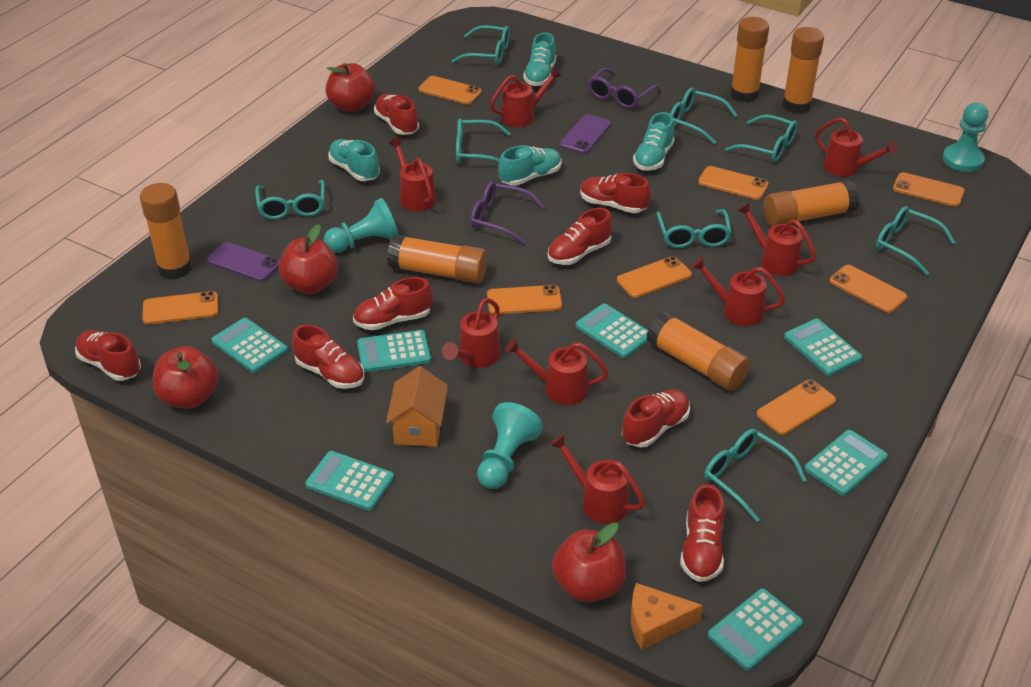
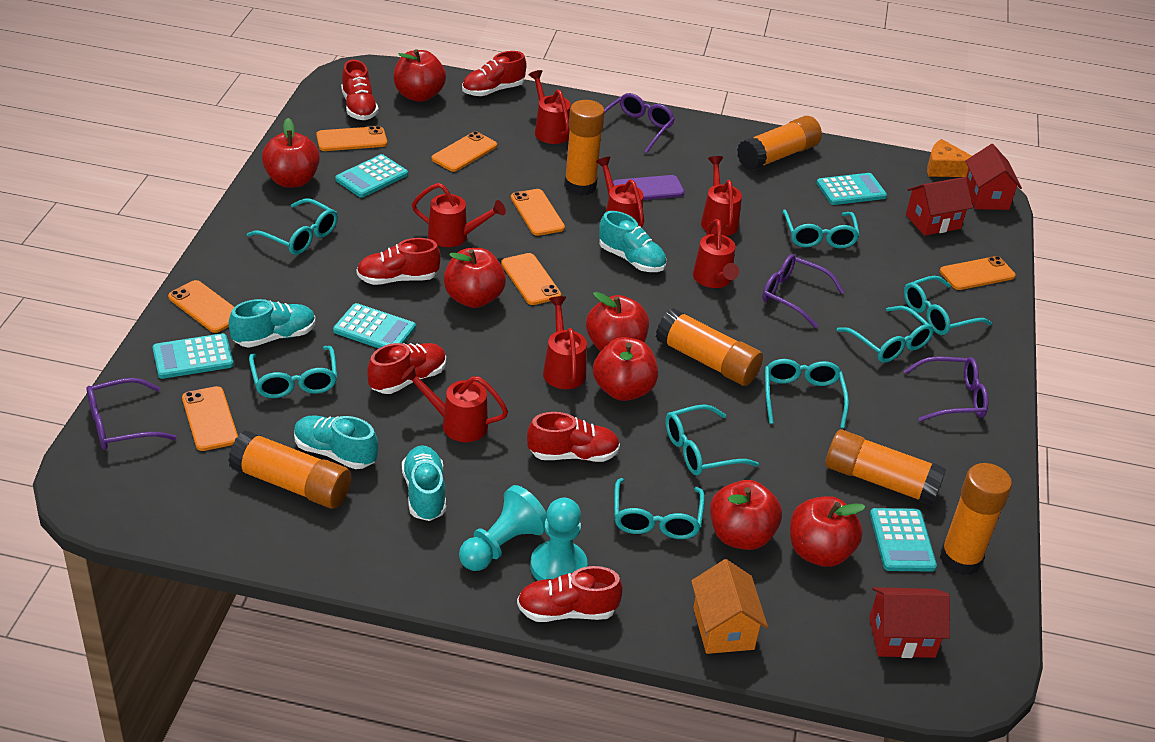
orange phone: [142,291,218,324] [418,76,482,105] [487,285,562,314] [617,256,692,298] [698,166,768,200] [757,380,836,435] [830,265,907,313] [893,172,965,207] = 8 -> [168,280,234,333] [182,386,238,451] [316,126,387,151] [431,131,497,172] [501,253,561,305] [511,189,565,236] [940,256,1016,290] = 7
purple glasses: [470,181,544,244] [588,68,660,109] = 2 -> [87,378,177,450] [604,93,675,154] [762,254,844,328] [904,356,988,422] = 4
purple phone: [207,242,280,282] [560,114,611,154] = 2 -> [613,175,685,200] = 1
red apple: [153,346,219,409] [279,224,338,294] [326,63,375,112] [552,523,626,602] = 4 -> [262,118,320,188] [394,49,446,102] [444,248,506,308] [586,292,649,352] [593,337,658,401] [710,480,782,550] [790,496,866,567] = 7
red house: none = 0 -> [869,587,950,658] [906,177,973,236] [966,144,1022,210] = 3
red shoe: [75,330,141,381] [292,325,364,389] [353,277,433,330] [374,94,419,135] [548,208,613,265] [580,173,651,213] [622,389,690,447] [680,484,725,582] = 8 -> [341,60,378,120] [357,238,441,285] [367,343,446,394] [462,51,527,96] [517,566,623,622] [527,412,620,462] = 6
red watering can: [388,138,436,212] [442,298,500,368] [490,68,561,127] [505,338,609,405] [549,434,645,524] [691,256,785,326] [737,202,816,276] [815,117,898,177] = 8 -> [401,365,508,442] [412,183,506,247] [529,70,571,144] [543,296,587,389] [596,157,644,228] [693,219,739,288] [701,156,742,236] = 7
turquoise calculator: [211,318,288,373] [305,451,394,511] [357,330,431,372] [576,303,648,358] [708,588,803,671] [784,319,862,376] [805,430,888,496] = 7 -> [153,333,234,379] [333,303,416,348] [335,154,408,198] [816,173,887,205] [870,508,937,572] = 5
turquoise pawn: [323,198,399,253] [477,402,543,489] [942,103,988,172] = 3 -> [459,485,547,571] [530,498,587,581] = 2

